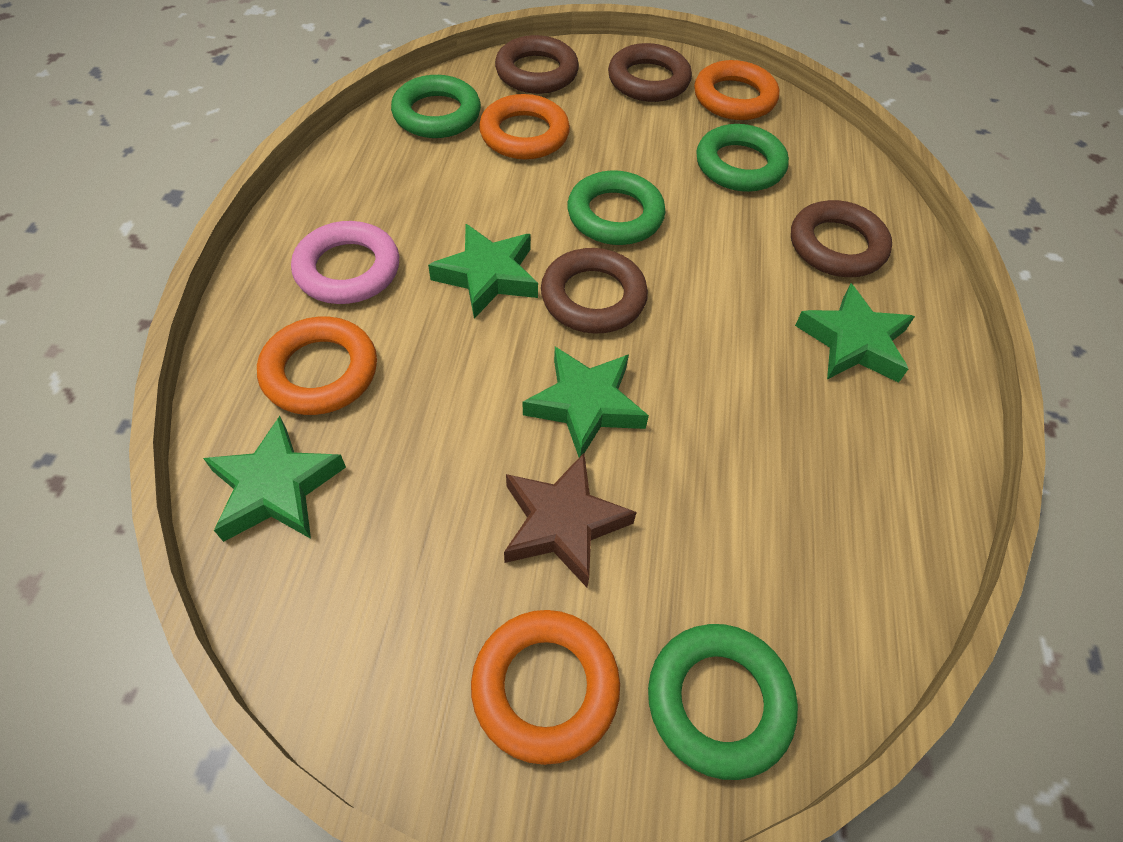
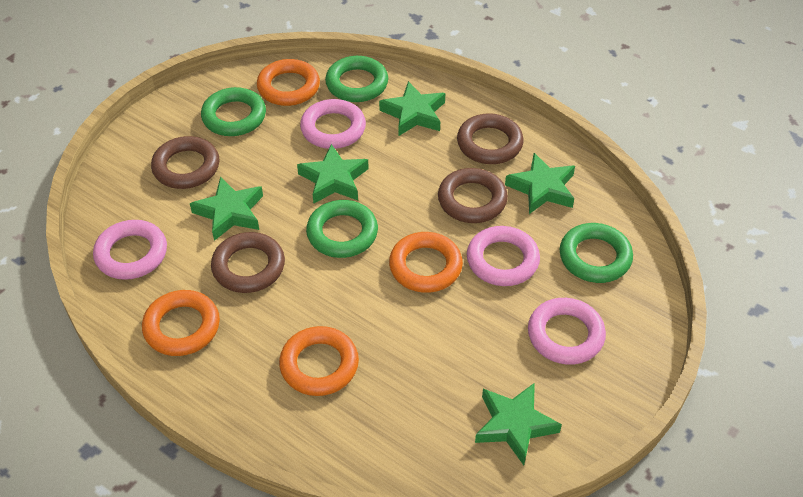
brown star: [504,453,637,587] = 1 -> none = 0
green star: [203,416,346,542] [428,224,538,319] [523,347,649,457] [795,284,915,383] = 4 -> [190,177,263,241] [297,144,369,204] [379,81,445,136] [475,383,562,465] [505,153,575,214] = 5
pink ring: [291,221,399,304] = 1 -> [93,220,167,280] [300,99,366,149] [467,226,540,286] [528,298,606,365] = 4

